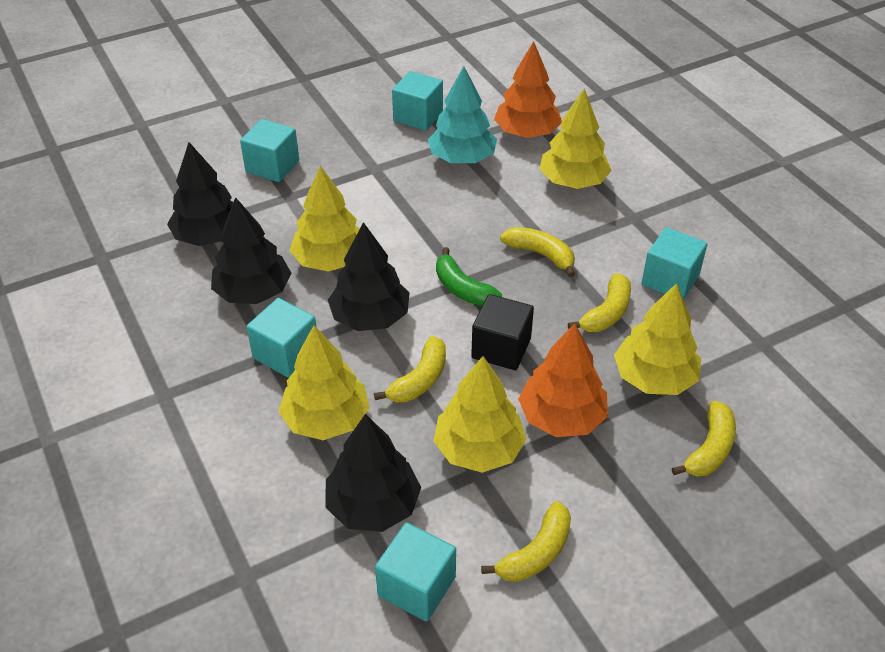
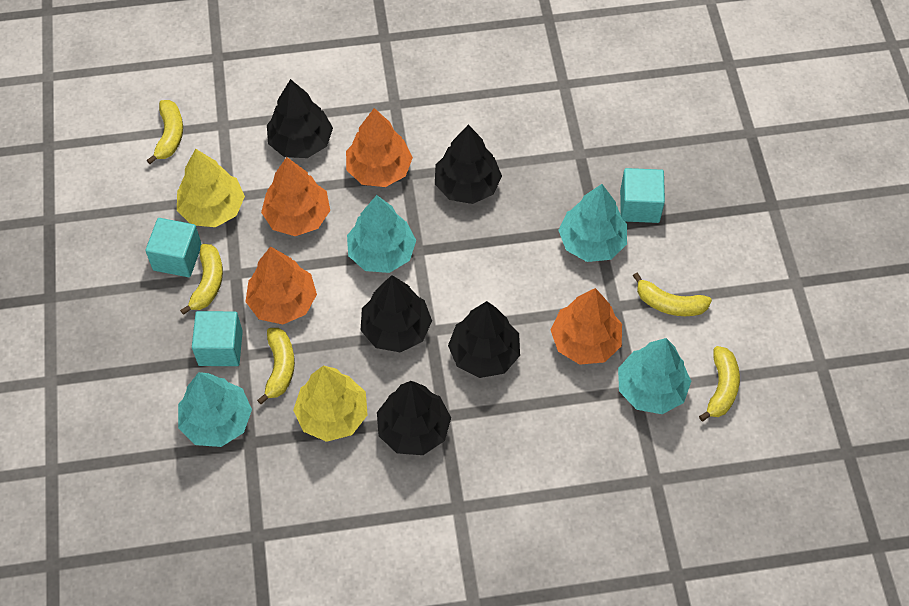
black cube: [471,294,534,370] = 1 -> none = 0
black tree: [167,142,233,246] [211,197,291,304] [325,414,422,532] [328,222,409,331] = 4 -> [267,79,333,158] [361,275,432,352] [377,381,451,455] [435,125,502,204] [448,301,520,378] = 5
green banana: [436,247,502,306] = 1 -> none = 0
orange tree: [494,41,562,138] [518,323,608,437] = 2 -> [245,247,317,324] [261,157,330,236] [346,108,413,187] [551,288,622,365] = 4
turquoise cube: [240,119,299,182] [247,298,316,378] [375,523,456,622] [392,71,443,131] [641,227,707,300] = 5 -> [145,218,202,277] [192,311,243,366] [620,168,665,223] = 3
turquoise tree: [428,66,497,163] = 1 -> [178,372,252,447] [347,195,416,273] [558,184,627,262] [618,338,691,414] = 4
yellow tree: [279,325,370,440] [290,166,360,272] [434,356,527,473] [540,89,612,189] [614,283,701,395] = 5 -> [177,149,245,227] [293,366,368,442] = 2

